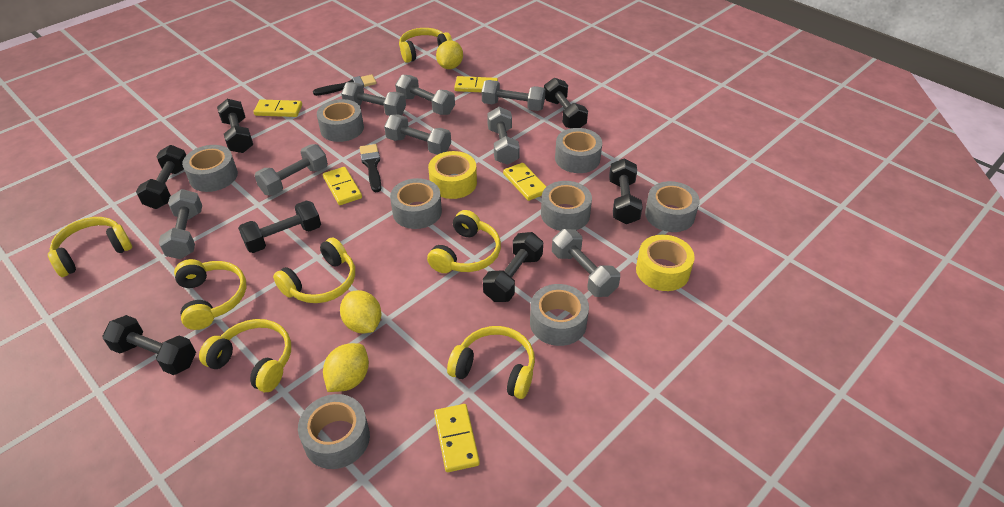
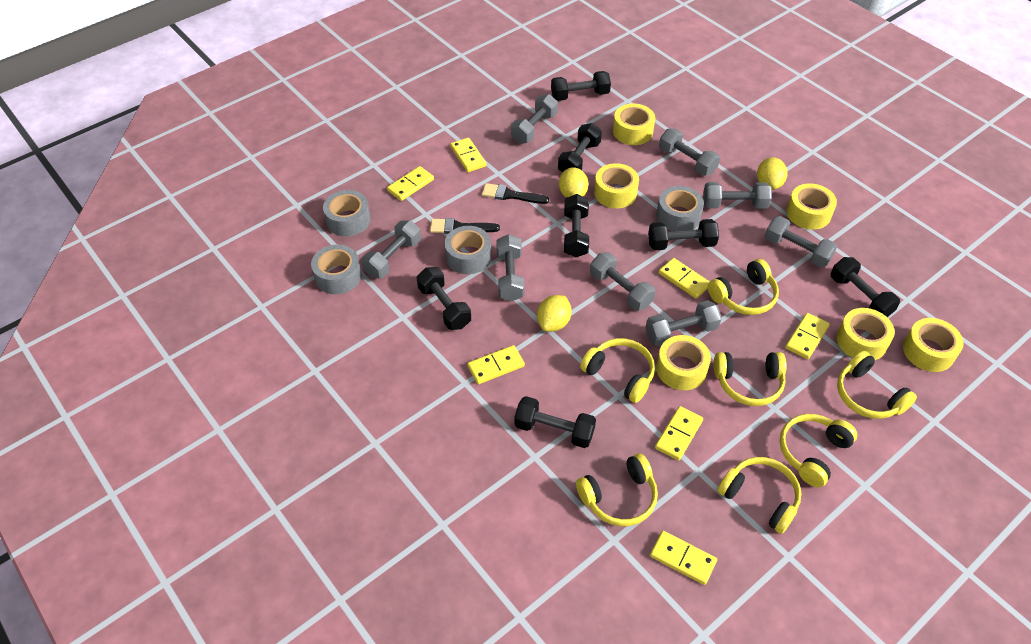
grey tape: [182,145,238,192] [298,394,370,469] [317,99,364,142] [390,178,442,229] [530,284,589,346] [541,181,592,231] [555,128,602,173] [645,181,699,232] = 8 -> [311,245,362,294] [323,190,371,237] [445,226,491,274] [657,186,704,231] = 4
yellow domino: [254,99,302,117] [323,167,362,205] [434,404,480,472] [454,76,498,92] [503,163,546,201] = 5 -> [387,166,434,201] [450,137,487,172] [467,345,525,384] [650,531,717,585] [655,406,703,461] [659,258,710,299] [785,313,830,359] = 7
yellow tape: [428,151,477,199] [636,235,695,291] = 2 -> [594,163,639,208] [613,104,655,145] [656,335,711,390] [787,183,837,230] [837,308,895,360] [903,318,964,372] = 6

